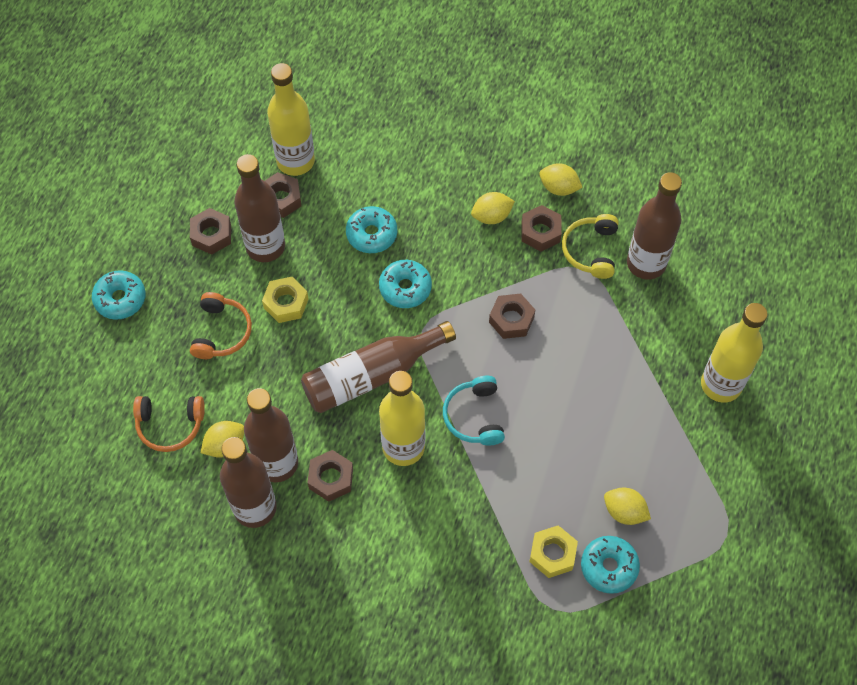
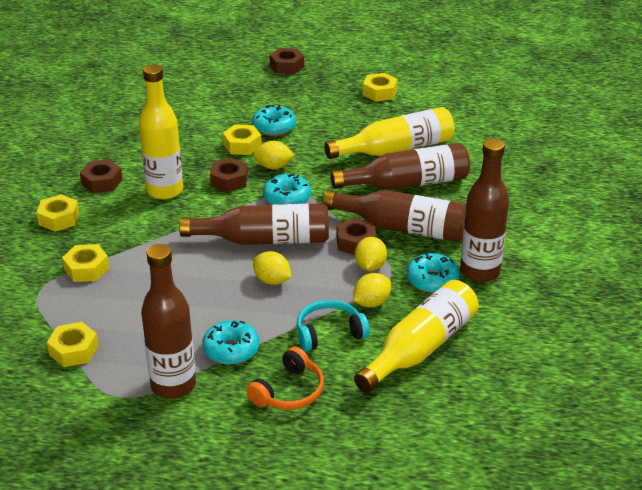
brown nut: [190,208,231,255] [265,172,301,218] [308,450,353,502] [489,293,535,339] [522,205,562,251] = 5 -> [80,160,122,194] [210,158,248,192] [269,48,304,74] [336,217,377,255] = 4
orange headphones: [133,396,205,452] [190,292,252,359] = 2 -> [246,347,324,410] = 1
yellow headphones: [562,214,618,279] = 1 -> none = 0
yellow nut: [262,277,309,323] [530,525,578,578] = 2 -> [36,194,79,232] [47,322,99,367] [62,244,109,282] [223,124,262,155] [363,73,398,102] = 5

